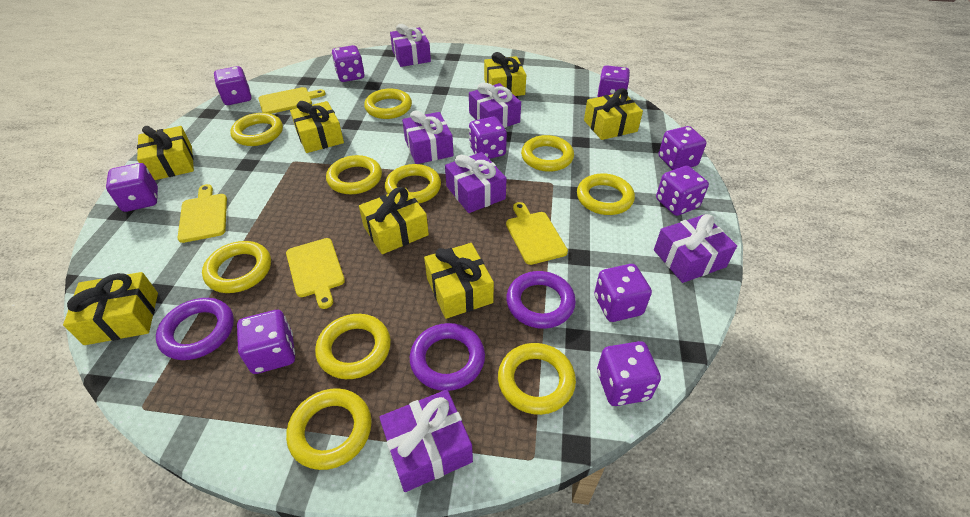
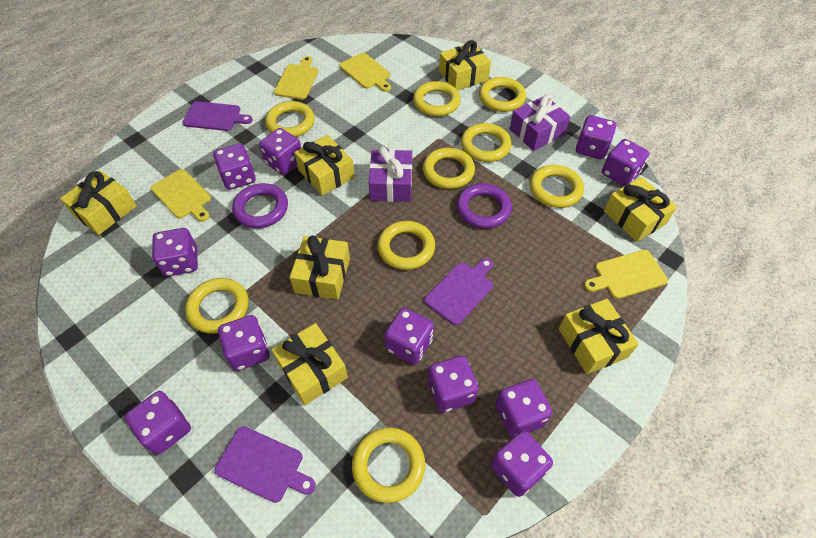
purple cutting board: none = 0 -> [182,101,253,131] [215,426,316,503] [424,258,493,325] = 3
purple dice: [106,163,158,212] [214,66,251,105] [237,310,295,374] [332,45,364,82] [469,117,507,159] [594,264,652,322] [597,66,630,97] [597,341,661,406] [656,166,709,216] [659,126,706,170] = 10 -> [125,391,191,455] [152,228,198,277] [213,143,256,190] [218,315,270,371] [259,128,301,175] [384,308,434,365] [428,356,478,413] [491,430,553,497] [495,379,552,438] [576,115,616,160] [602,139,649,186] = 11
purple gift: [379,390,473,492] [390,24,431,67] [402,110,454,164] [445,152,507,213] [469,83,521,128] [654,214,737,283] = 6 -> [369,146,412,202] [510,95,570,151] = 2
purple ring: [156,298,234,360] [410,323,485,391] [506,271,576,329] = 3 -> [232,183,288,228] [456,183,512,229] = 2
yellow ring: [202,241,271,293] [230,113,283,146] [286,388,372,470] [315,314,391,379] [326,155,382,194] [364,88,412,119] [385,164,441,204] [498,343,576,415] [521,135,574,172] [577,173,635,215] = 10 -> [185,278,248,334] [265,101,315,137] [352,428,425,503] [377,221,435,270] [413,81,461,116] [423,148,475,189] [461,123,512,162] [479,77,526,112] [530,165,584,208] = 9

